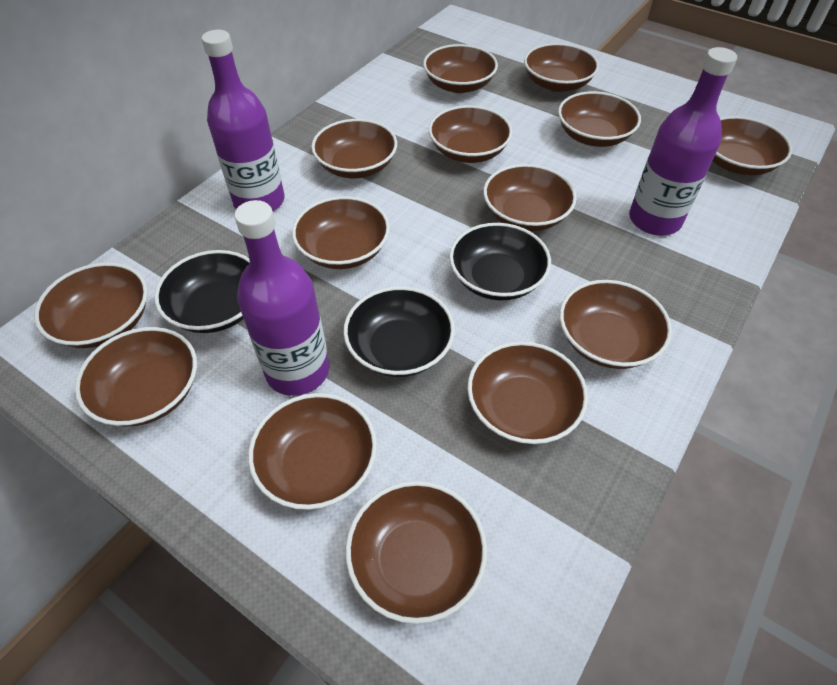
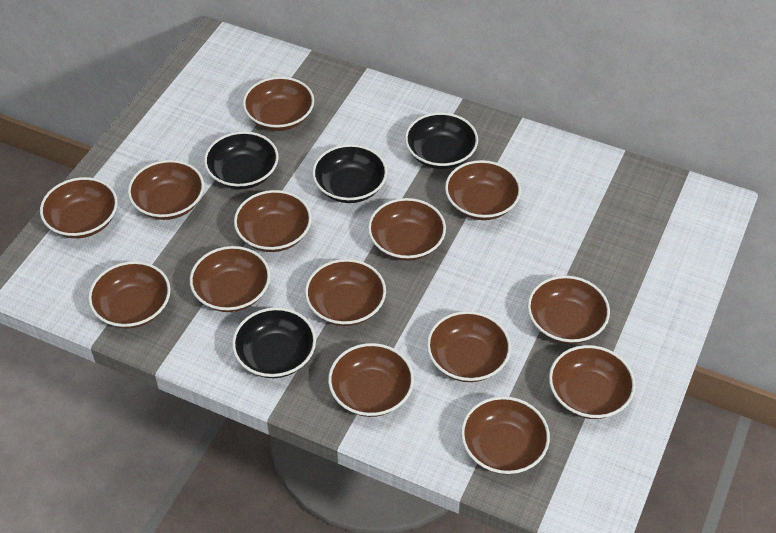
black bowl: [154,250,250,333] [343,286,455,377] [449,223,551,301] = 3 -> [204,131,279,189] [232,307,316,378] [312,144,387,203] [405,112,478,169] = 4
purple bottle: [202,30,284,211] [234,200,329,396] [629,47,737,235] = 3 -> none = 0

